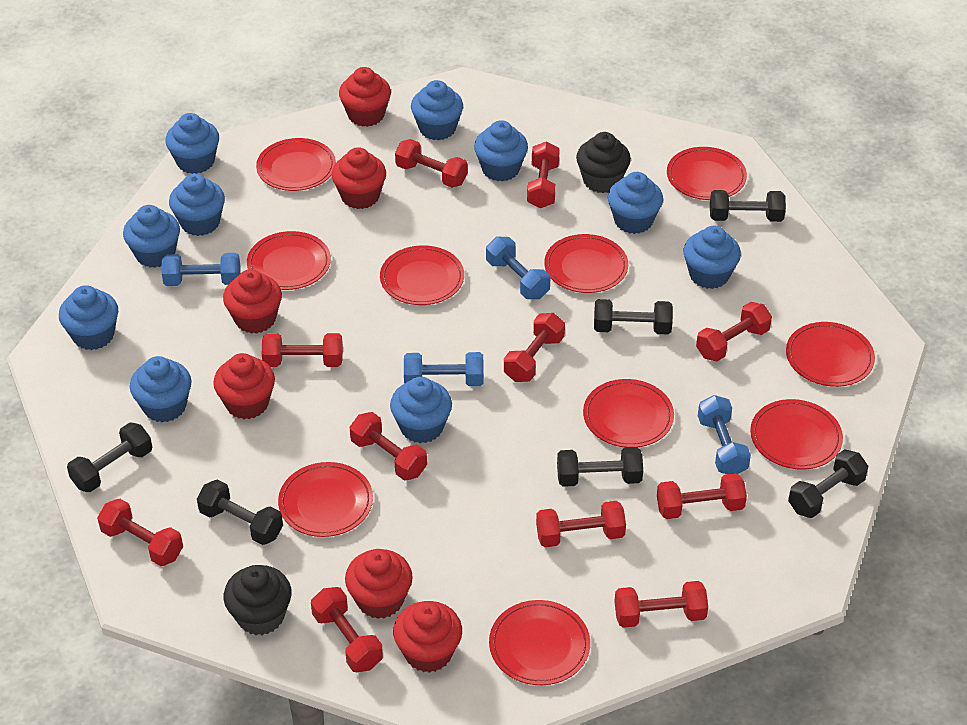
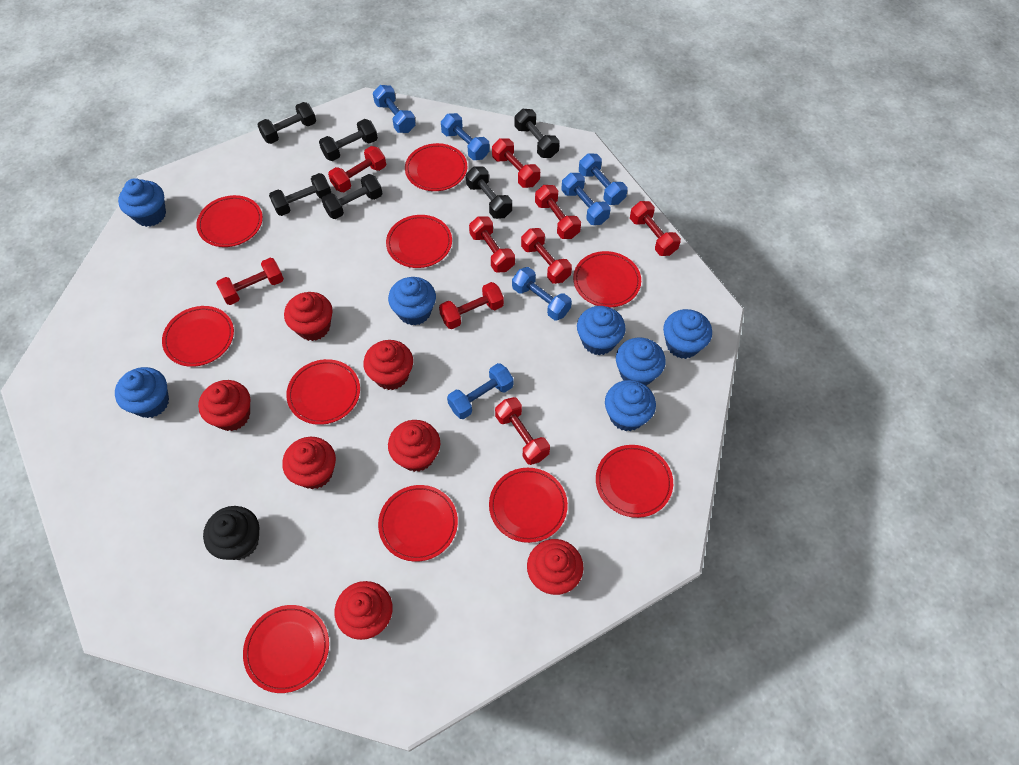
black cupcake: [224,565,292,635] [576,132,631,193] = 2 -> [203,506,259,560] = 1
blue cupcake: [59,285,118,350] [123,205,180,268] [130,356,192,422] [165,113,219,174] [169,174,225,236] [390,377,452,443] [411,80,463,140] [474,120,528,182] [608,172,663,234] [683,225,741,289] = 10 -> [115,367,169,418] [118,178,166,227] [388,277,436,326] [577,306,626,355] [605,380,656,431] [616,338,666,386] [663,309,712,359] = 7
blue dumbbell: [162,253,240,286] [404,352,484,386] [486,237,550,299] [698,395,751,474] = 4 -> [373,85,416,133] [441,113,490,160] [447,363,513,419] [512,267,572,321] [561,173,611,225] [579,153,628,205] = 6
red cupcake: [213,353,275,419] [223,269,282,334] [332,147,386,209] [339,67,391,127] [345,549,413,619] [393,601,462,673] = 6 -> [198,380,250,431] [282,437,336,489] [284,292,333,341] [335,581,393,640] [363,340,413,390] [388,420,440,472] [527,539,583,595] = 7
red dumbbell: [97,499,183,566] [262,333,343,367] [311,587,383,672] [350,412,427,480] [395,139,468,188] [504,313,565,382] [527,141,560,208] [536,501,626,547] [614,581,708,628] [657,473,747,519] [696,302,772,361] = 11 -> [216,258,284,305] [328,146,386,192] [439,282,504,329] [469,217,515,273] [492,138,540,188] [495,397,550,465] [521,228,572,284] [535,185,581,239] [630,201,681,256] = 9

